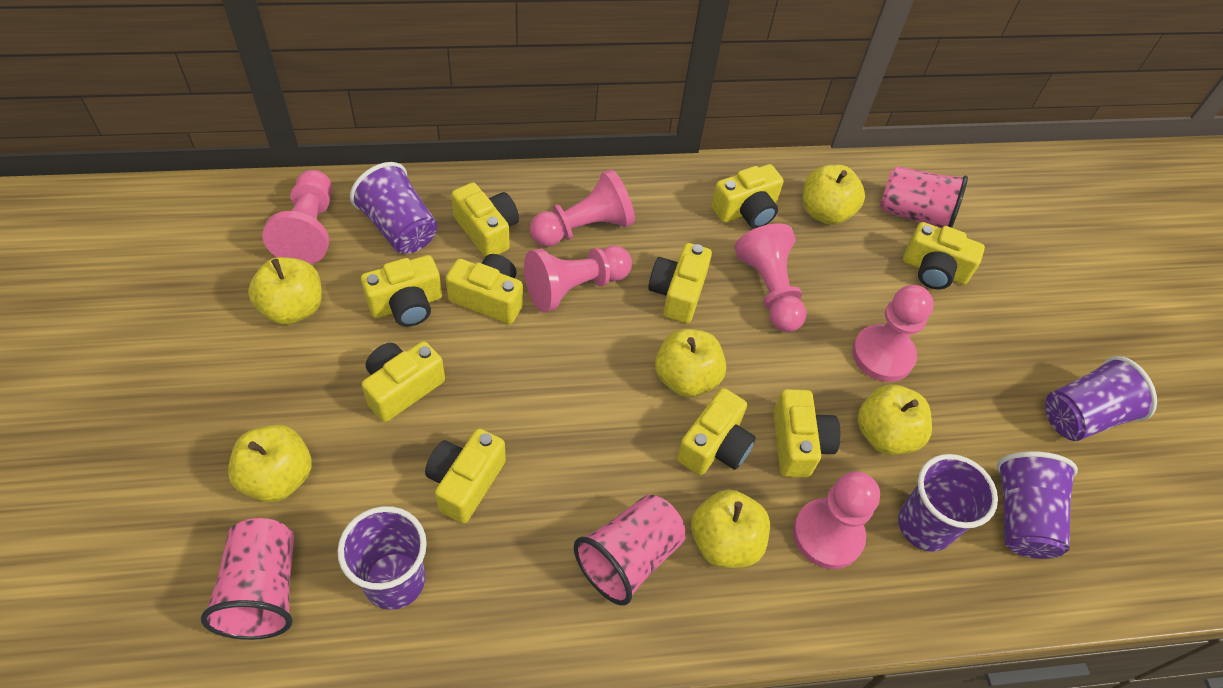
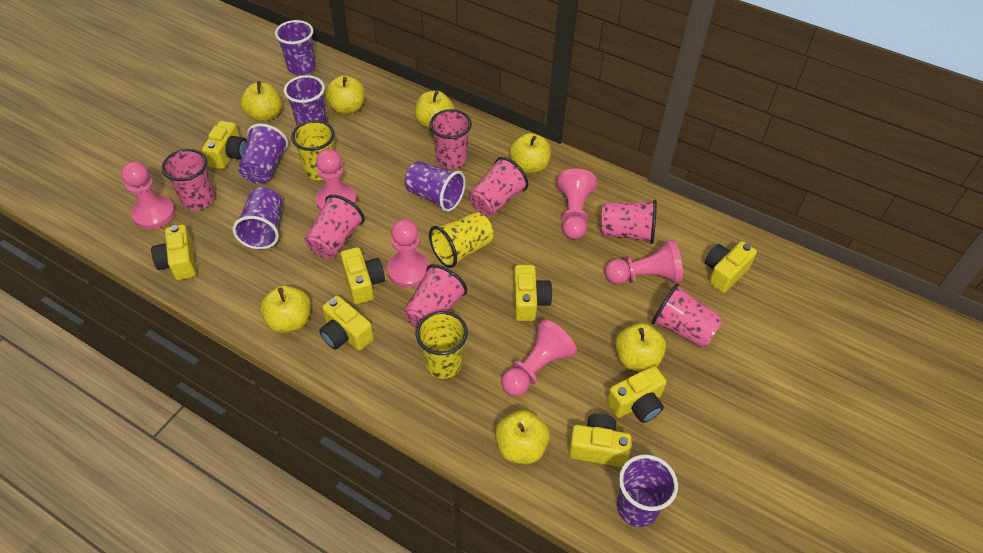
pink cup: [201,518,294,640] [574,494,686,606] [880,166,968,228] = 3 -> [161,149,215,210] [305,194,365,258] [404,264,467,328] [430,109,472,168] [469,157,528,216] [601,200,657,244] [651,283,723,348] = 7
purple cup: [337,506,427,610] [350,162,437,253] [898,454,998,552] [997,451,1078,559] [1045,356,1157,441] = 5 -> [233,187,282,249] [238,124,288,184] [275,20,316,75] [284,75,327,126] [405,161,466,212] [617,455,678,527] = 6
yellow apple: [228,425,312,502] [248,257,322,325] [655,329,726,397] [691,489,770,568] [803,165,865,225] [857,385,932,455] = 6 -> [240,81,281,122] [260,285,311,333] [326,75,365,114] [415,90,455,129] [495,410,550,464] [510,133,551,174] [615,323,666,372] = 7
yellow camera: [361,255,442,327] [362,341,445,422] [425,429,506,523] [446,254,523,324] [451,182,519,257] [648,243,712,323] [677,388,756,475] [711,164,783,228] [773,389,841,477] [903,222,985,290] = 10 -> [151,225,196,280] [202,121,247,169] [319,295,374,351] [341,247,385,304] [514,265,553,321] [568,414,631,467] [606,366,666,423] [705,241,757,293] = 8
yellow cup: none = 0 -> [291,120,335,180] [416,311,468,379] [429,212,493,268] = 3

